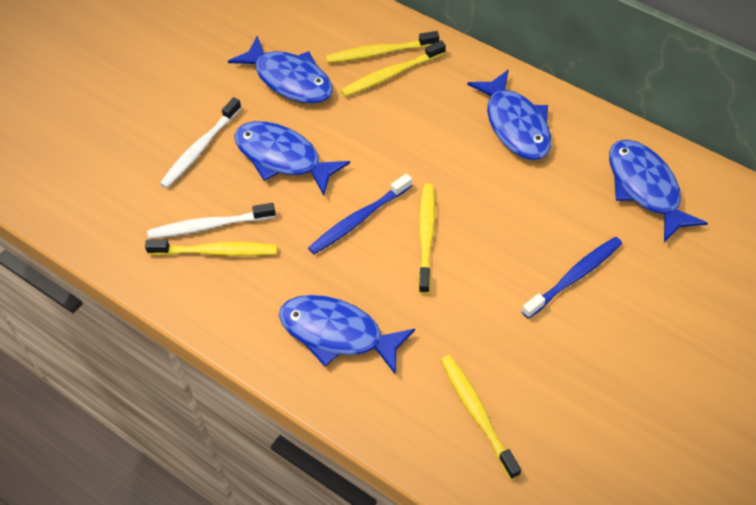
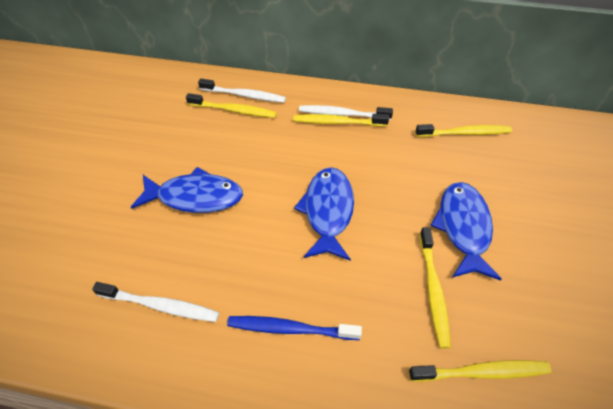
blue fish: [228,36,333,104] [234,121,350,196] [279,295,415,375] [467,69,551,160] [609,139,708,242] = 5 -> [131,167,243,213] [294,167,354,261] [430,182,502,281] = 3
blue toothbrush: [308,174,412,254] [522,237,622,319] = 2 -> [227,316,362,340] = 1
white toothbrush: [147,203,276,239] [160,97,241,188] = 2 -> [92,282,219,322] [198,78,286,103] [299,105,393,120] = 3

